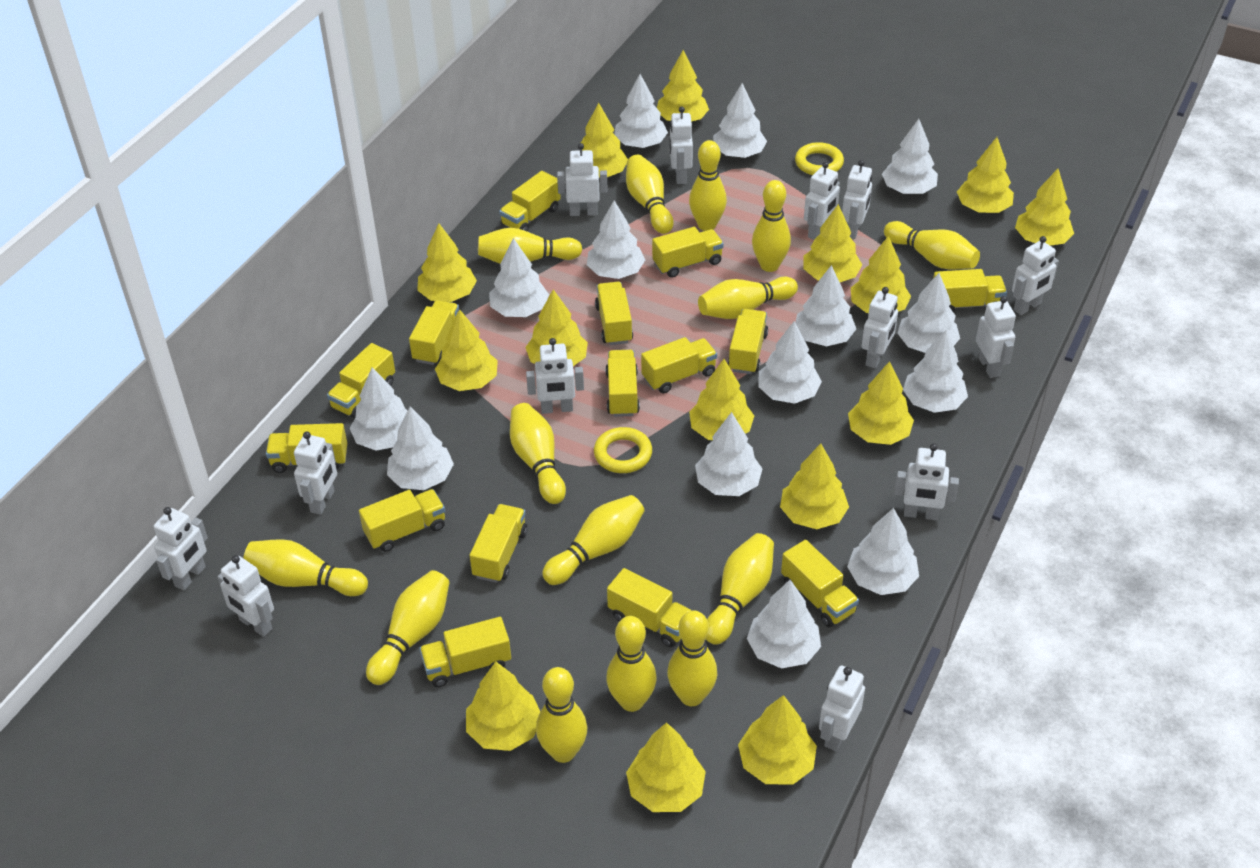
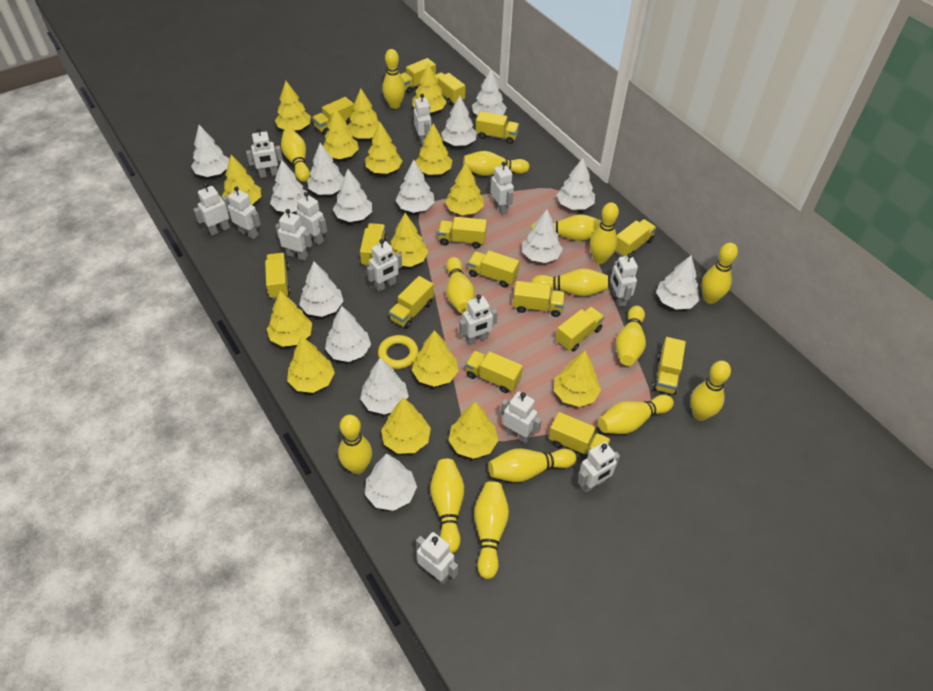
yellow bowling pin: [243,539,368,596] [366,570,450,685] [478,228,582,264] [510,403,566,504] [536,667,587,763] [542,495,645,585] [606,616,656,712] [626,155,674,234] [667,610,717,706] [689,140,727,231] [698,277,798,319] [706,533,774,645] [752,180,791,272] [884,221,980,269] = 14 -> [281,128,310,182] [338,415,372,474] [382,49,405,109] [430,459,464,553] [446,257,475,313] [463,151,529,176] [474,481,509,579] [488,448,576,482] [531,214,602,241] [531,268,608,296] [590,202,619,264] [598,395,674,434] [616,306,646,366] [690,361,731,421] [702,243,738,304] = 15
yellow ring: [594,427,652,473] [795,142,844,175] = 2 -> [378,335,418,369] = 1

